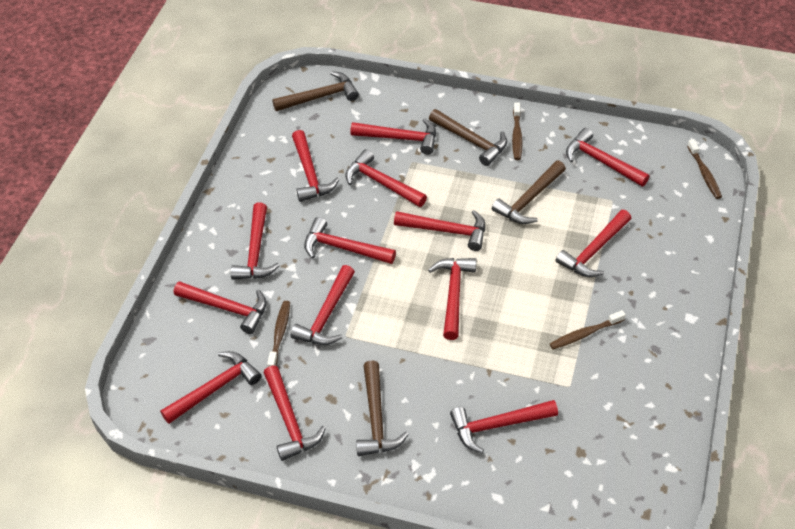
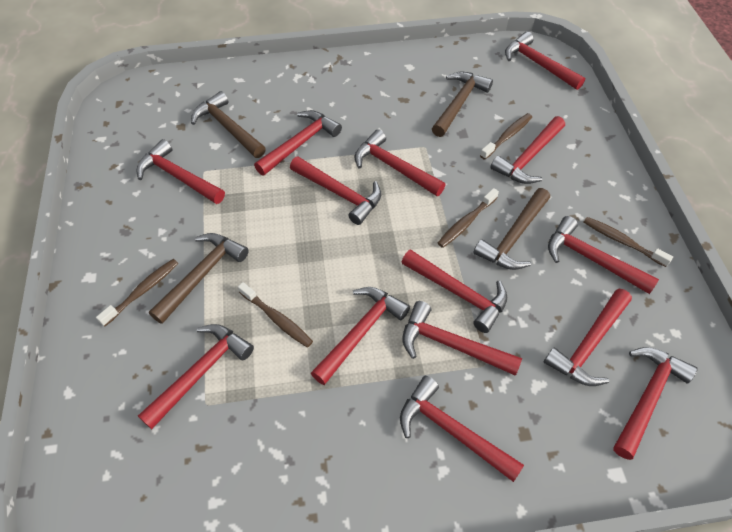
brown toothbrush: [267,301,290,367] [512,102,523,160] [550,310,626,349] [687,139,722,199] = 4 -> [96,259,178,327] [238,282,313,348] [438,188,499,248] [480,113,532,160] [583,217,673,267] = 5

